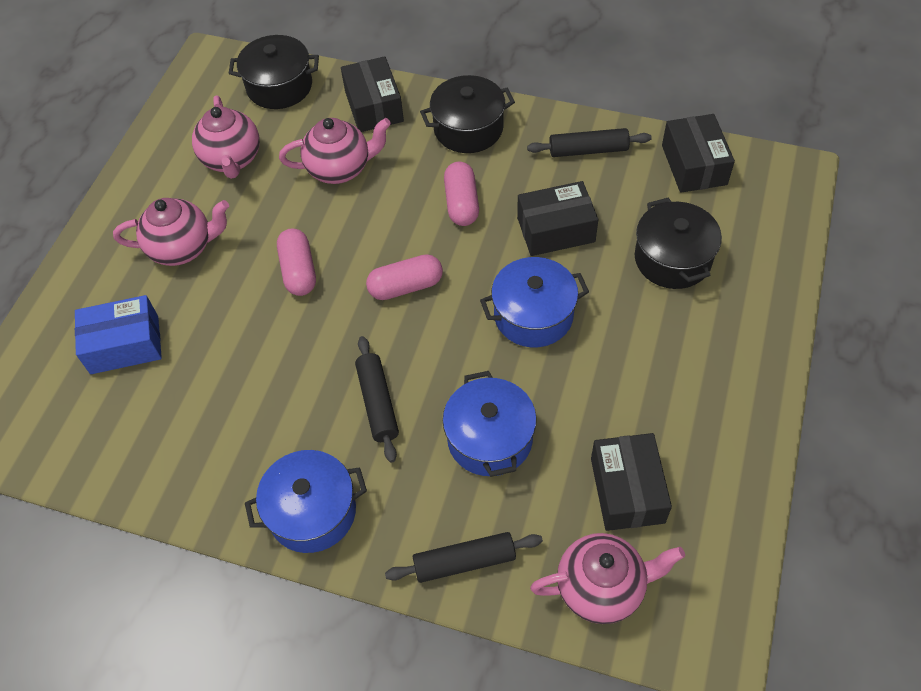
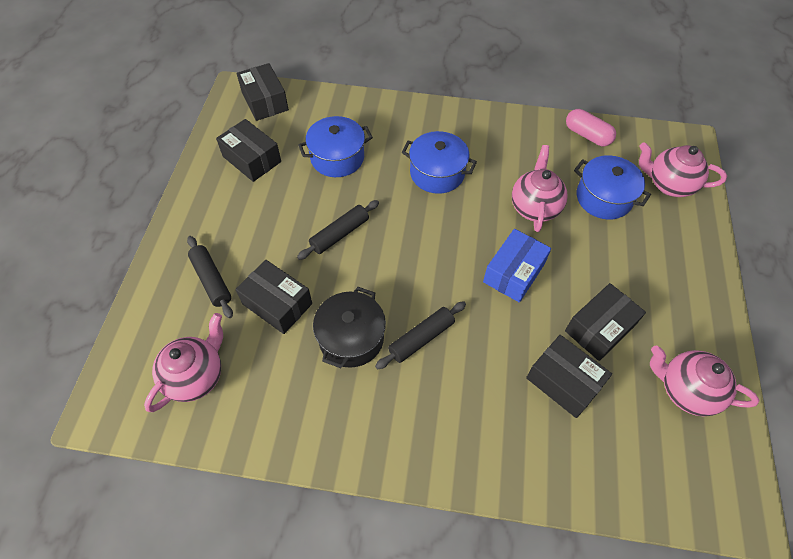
black box: [341,56,404,132] [517,181,598,256] [591,433,672,531] [662,114,735,193] = 4 -> [216,119,281,182] [236,260,312,334] [237,63,289,121] [526,335,612,418] [565,283,646,361] = 5
black pot: [229,35,319,109] [420,75,515,153] [635,198,722,289] = 3 -> [313,287,386,368] = 1
pink capsule: [277,228,316,296] [366,254,443,300] [444,162,479,226] = 3 -> [566,109,616,146] = 1

